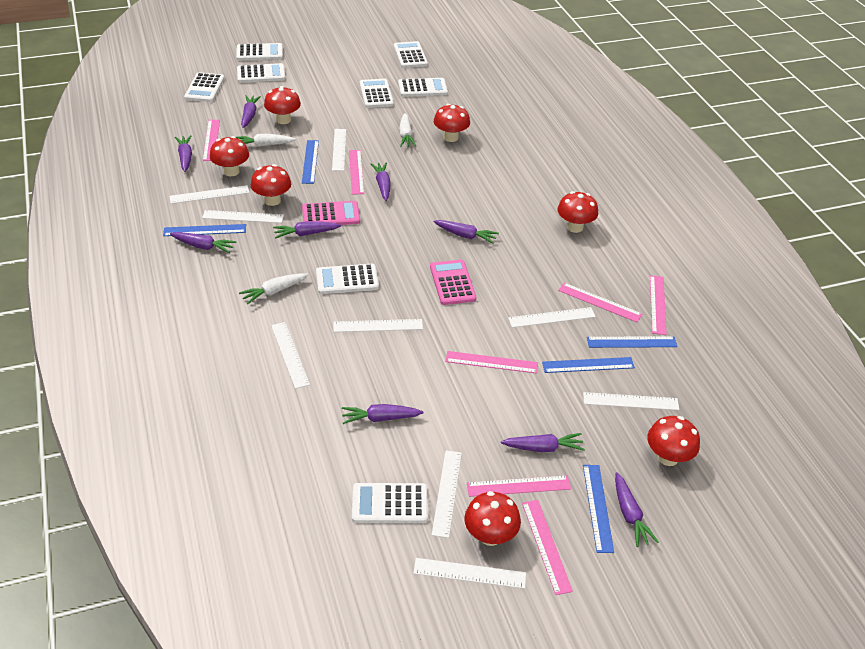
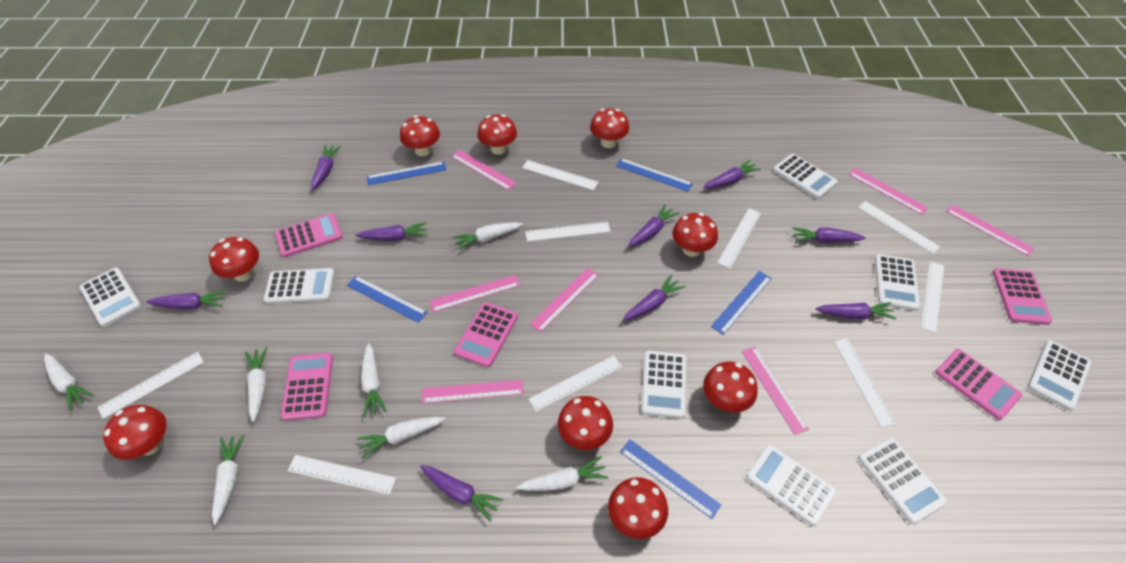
pink calculator: [302,201,360,225] [430,260,477,305] = 2 -> [275,213,343,257] [281,353,333,421] [454,302,518,367] [935,349,1022,420] [993,268,1052,325] = 5
red mushroom: [210,136,249,176] [251,164,291,206] [264,86,301,124] [434,104,470,142] [464,491,521,546] [557,191,598,233] [647,416,700,466] = 7 -> [103,405,167,460] [209,237,259,281] [400,115,440,156] [477,115,517,155] [558,396,613,450] [590,109,629,148] [608,477,668,539] [672,213,718,257] [703,362,758,413] = 9
white carrot: [236,134,296,147] [239,273,308,305] [399,113,416,147] = 3 -> [44,353,93,411] [212,434,245,525] [245,347,267,422] [356,417,445,459] [361,343,387,417] [452,222,523,251] [516,456,608,491] = 7

